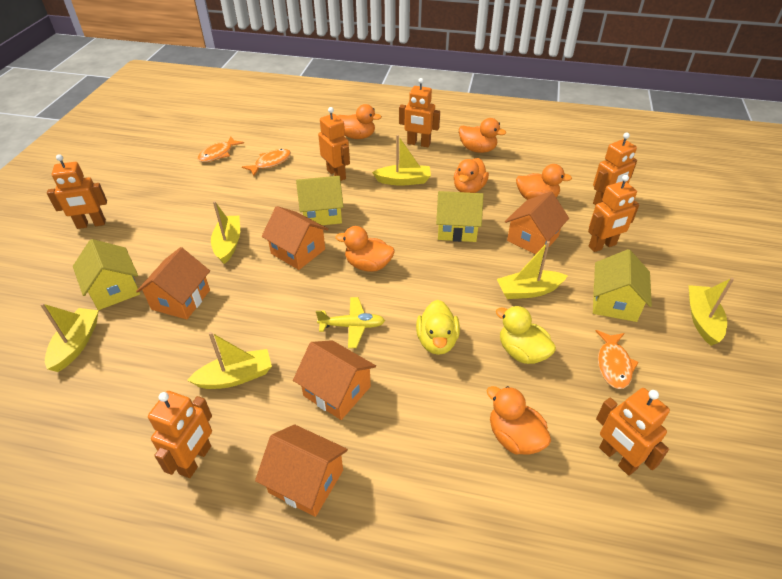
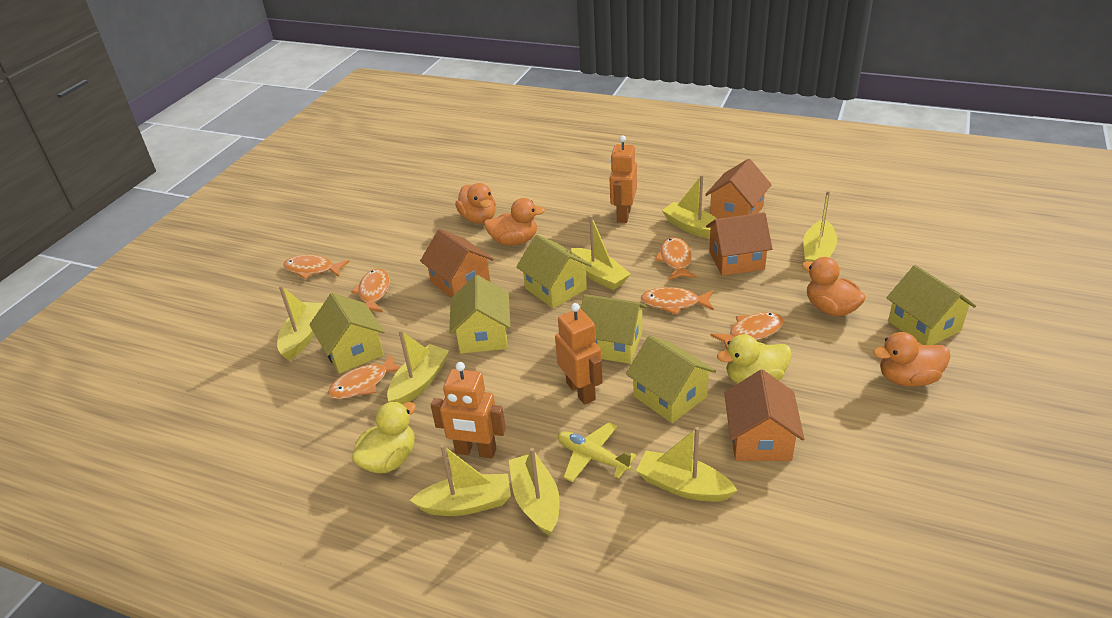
orange duck: [335,226,394,272] [337,104,382,139] [454,158,489,193] [459,118,506,153] [487,386,551,455] [516,164,572,200] = 6 -> [455,183,496,223] [484,198,545,246] [802,257,866,316] [873,332,951,387] = 4
orange fish: [198,136,244,162] [242,149,291,176] [596,330,639,389] = 3 -> [283,255,350,279] [328,353,401,399] [351,269,390,312] [641,287,714,315] [655,237,697,280] [710,312,784,349] = 6
orange house: [136,247,210,320] [255,424,348,517] [262,206,329,270] [293,340,376,420] [505,192,569,254] = 5 -> [420,229,494,298] [705,159,772,219] [706,212,773,276] [724,370,804,461] = 4
orange robot: [47,154,107,229] [148,391,212,478] [318,107,350,181] [399,78,440,147] [588,175,639,252] [593,132,637,205] [596,388,670,476] = 7 -> [431,362,506,459] [555,303,603,405] [610,136,637,223] = 3
yellow boat: [40,303,99,372] [187,332,272,389] [211,201,240,264] [372,135,431,186] [497,241,568,299] [689,278,734,346] = 6 -> [277,285,324,361] [387,330,449,404] [409,445,511,516] [509,448,560,536] [571,216,630,290] [636,427,738,502] [662,175,717,239] [803,190,837,262] = 8
yellow house: [73,239,140,310] [296,176,344,225] [436,191,484,242] [593,249,652,322] = 4 -> [309,293,385,374] [449,275,510,354] [516,235,592,308] [581,294,647,364] [626,336,716,423] [887,265,976,345] = 6

